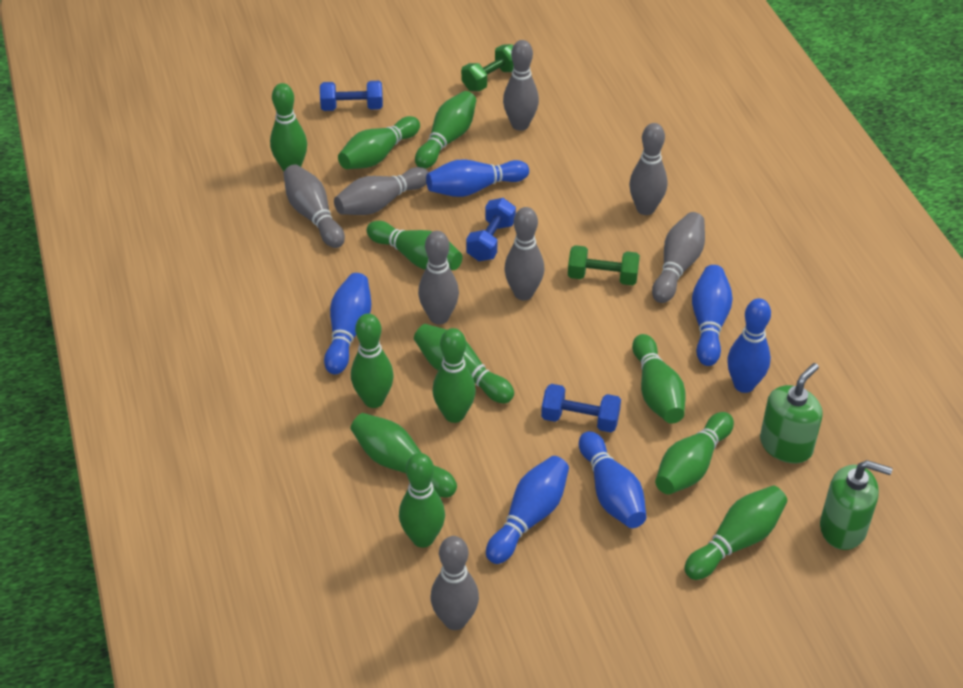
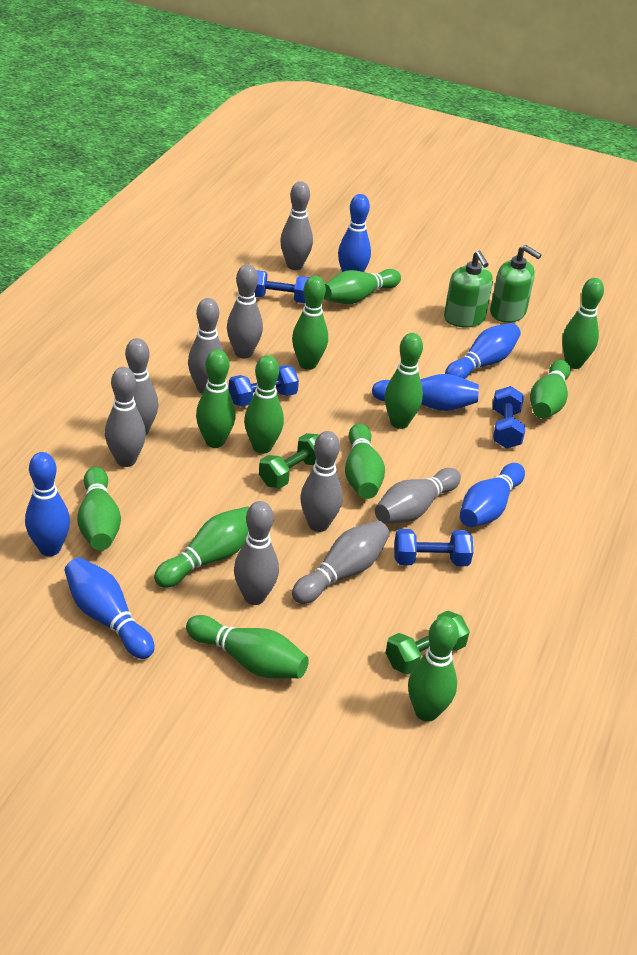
blue dumbbell: [320,81,383,111] [466,198,516,261] [541,384,621,432] = 3 -> [229,365,299,407] [255,270,310,303] [394,529,473,566] [493,386,525,449] = 4
grey bowling pin: [283,164,345,248] [334,167,429,215] [418,231,459,324] [431,536,479,630] [503,40,539,131] [504,207,544,301] [629,123,667,215] [652,212,705,303] = 8 -> [105,367,146,467] [125,338,158,435] [188,298,223,394] [227,264,263,359] [234,501,279,605] [280,181,313,270] [292,520,390,604] [300,431,343,532] [375,468,461,523] = 9

